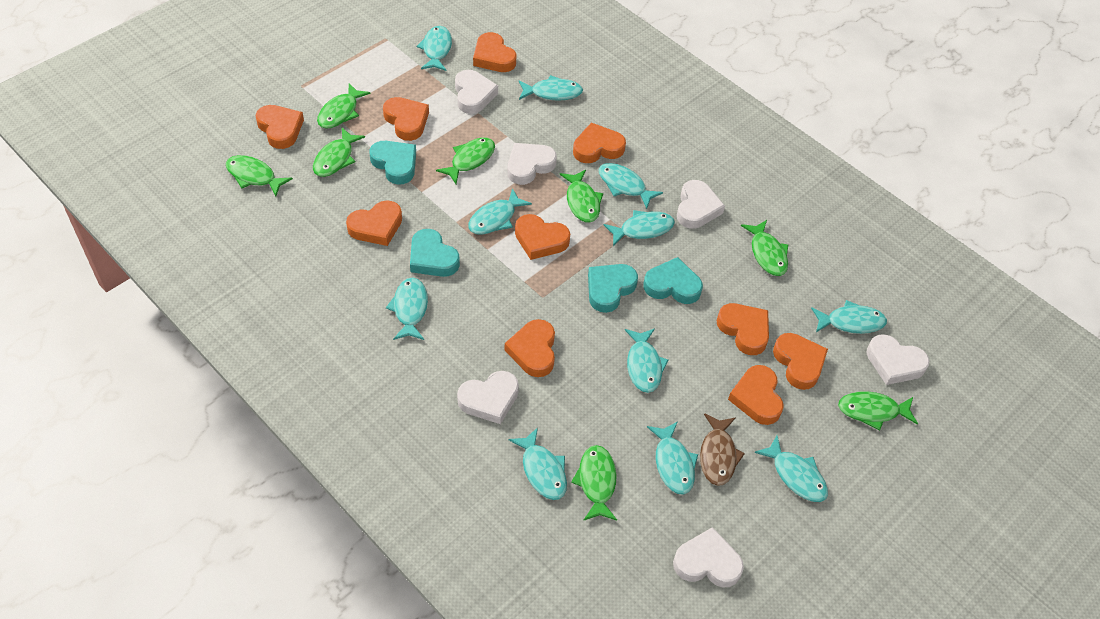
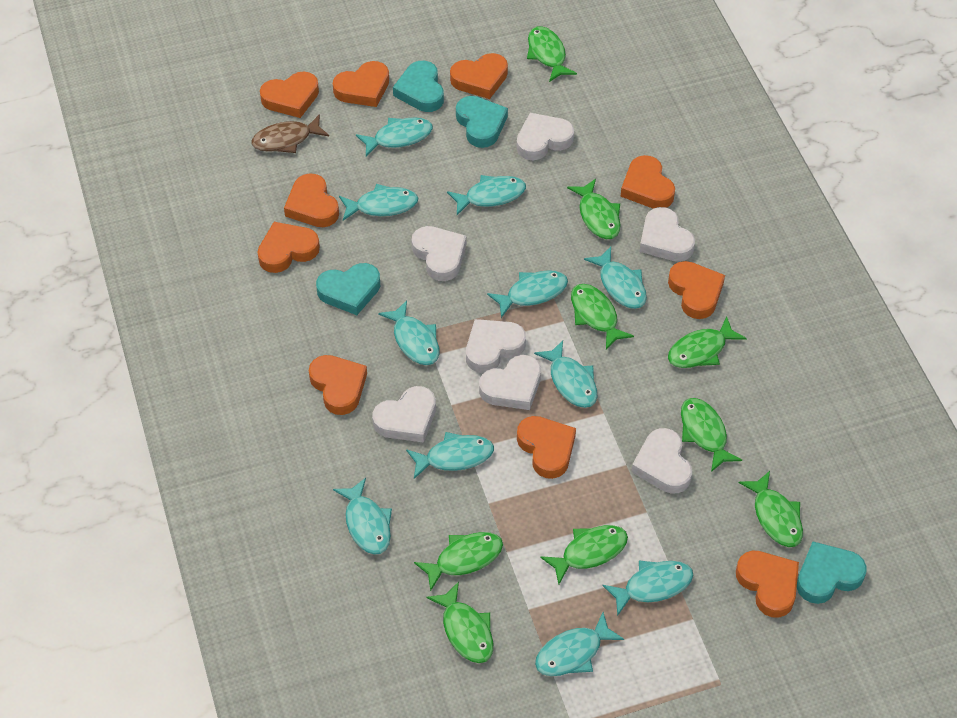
green fish: [226,155,293,196] [313,128,365,177] [317,83,371,129] [436,137,495,184] [560,169,603,223] [571,445,617,521] [741,220,788,276] [838,391,918,431] = 8 -> [414,532,503,592] [426,582,493,663] [527,26,577,82] [540,525,628,585] [567,179,621,239] [571,284,634,350] [668,316,747,368] [681,398,742,472] [739,471,803,547] = 9
white heart: [455,70,498,114] [457,371,519,424] [507,143,557,185] [673,527,744,587] [677,180,725,229] [867,334,930,385] = 6 -> [372,386,436,443] [411,226,466,281] [466,319,526,373] [479,355,541,410] [516,113,574,160] [631,428,692,494] [640,207,695,262] = 7

